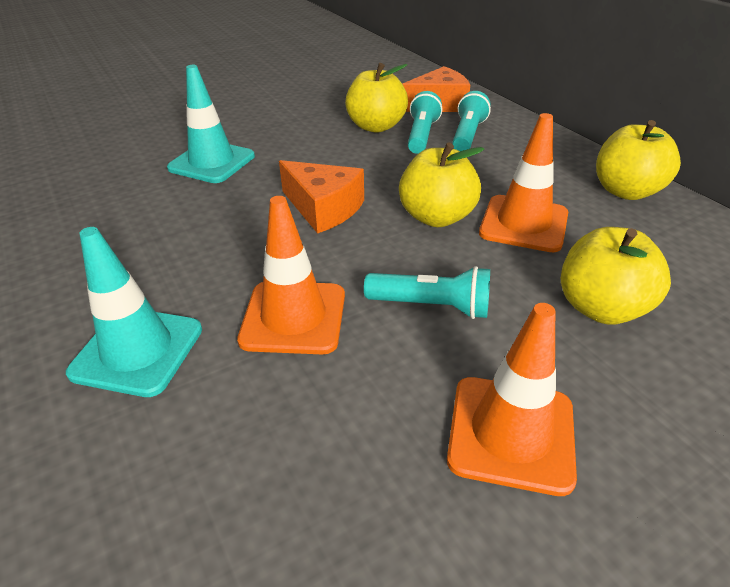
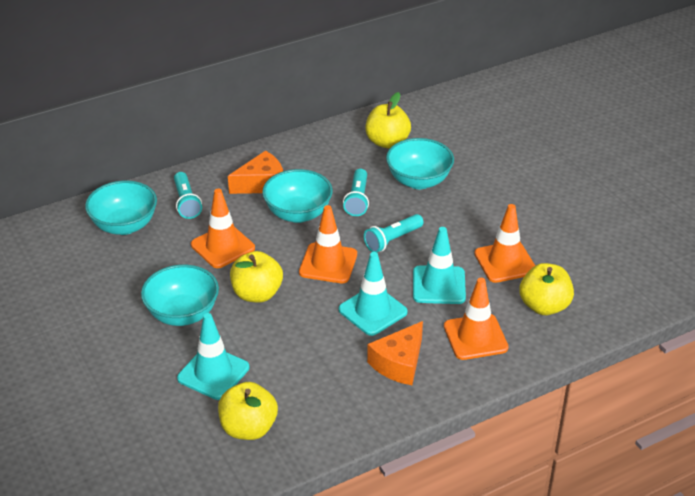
orange traffic cone: [237,196,345,354] [447,303,577,496] [479,113,568,252] = 3 -> [191,189,255,268] [299,205,357,283] [444,278,509,360] [474,204,535,283] = 4
turquoise bowl: none = 0 -> [85,181,157,235] [141,265,219,326] [262,169,333,223] [386,138,454,189] = 4
turquoise traffic cone: [66,227,202,397] [167,65,255,183] = 2 -> [177,313,249,400] [338,252,408,336] [413,227,466,304] = 3

